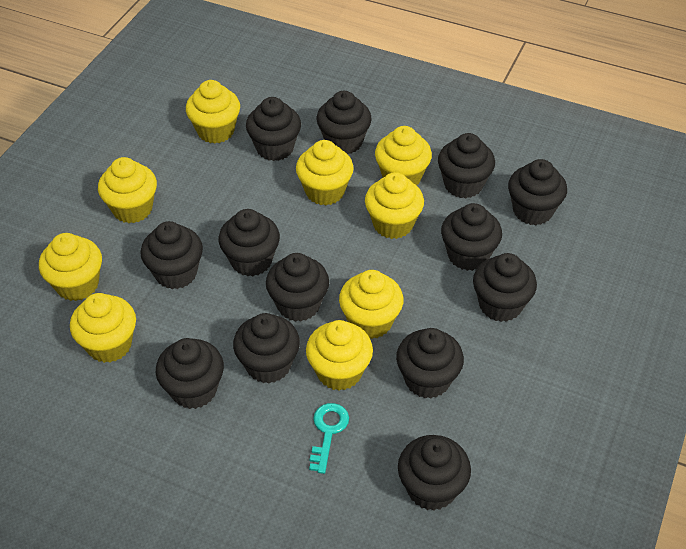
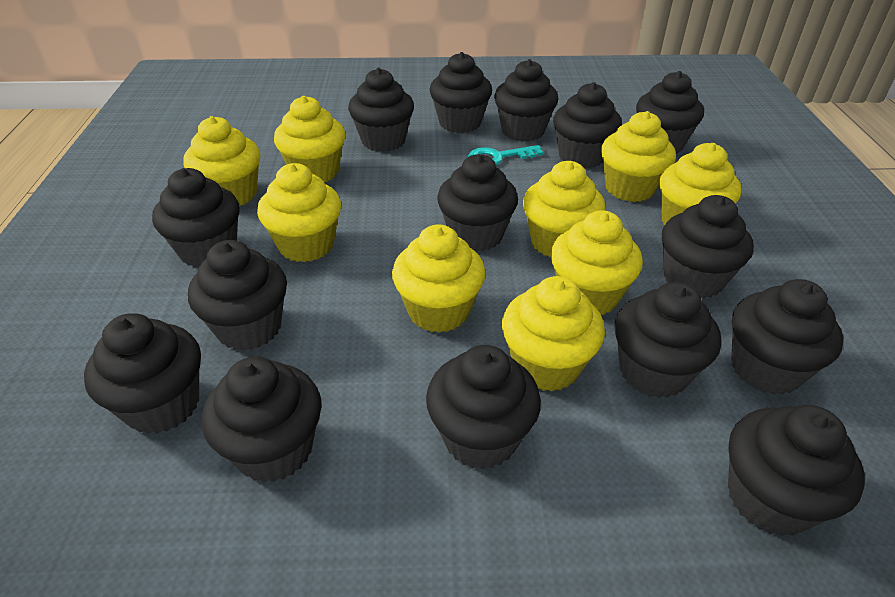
black cupcake: [141,221,203,289] [156,338,224,409] [218,209,280,276] [233,313,300,383] [246,97,301,161] [266,253,329,322] [316,91,372,154] [396,328,464,399] [398,435,471,511] [438,133,495,198] [441,203,502,271] [473,253,537,322] [508,159,567,225] = 13 -> [84,313,201,434] [152,168,240,267] [188,240,287,351] [202,356,322,483] [348,68,414,152] [426,345,541,469] [430,52,492,133] [437,154,518,252] [494,59,558,142] [553,82,622,168] [615,282,721,398] [636,71,704,153] [662,195,754,298] [728,405,865,536] [731,279,843,395] = 15

